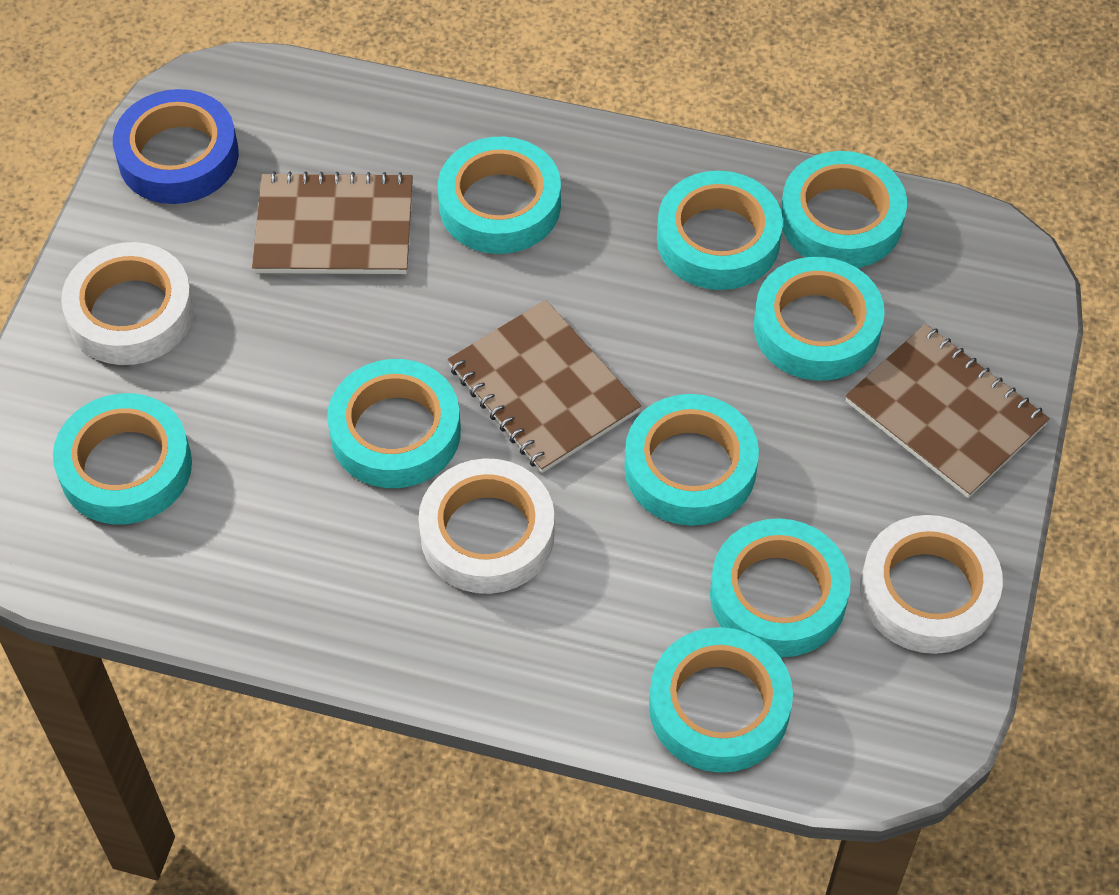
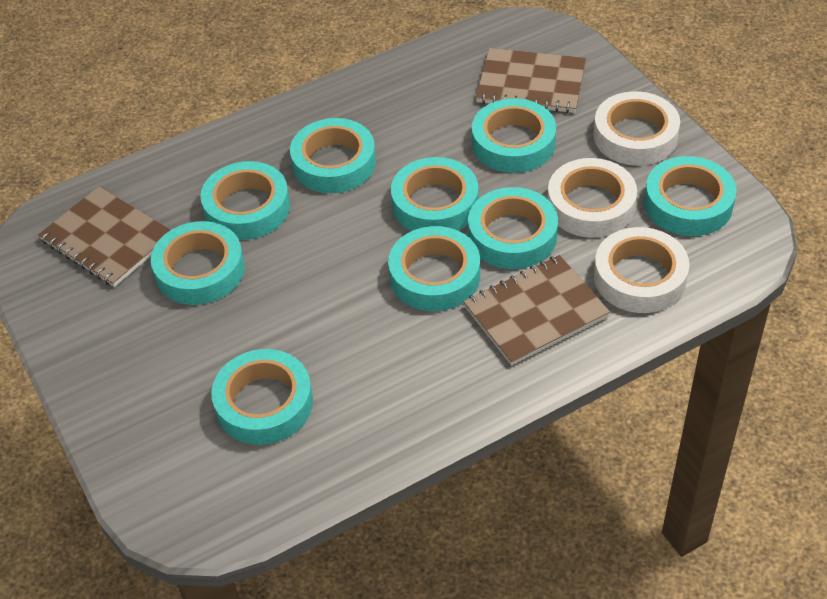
blue tape: [113,89,239,204] = 1 -> none = 0

